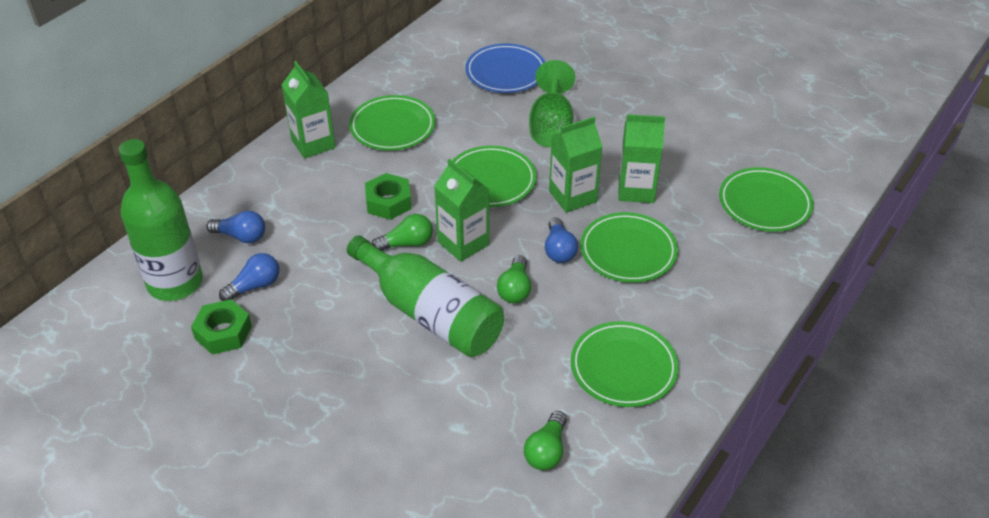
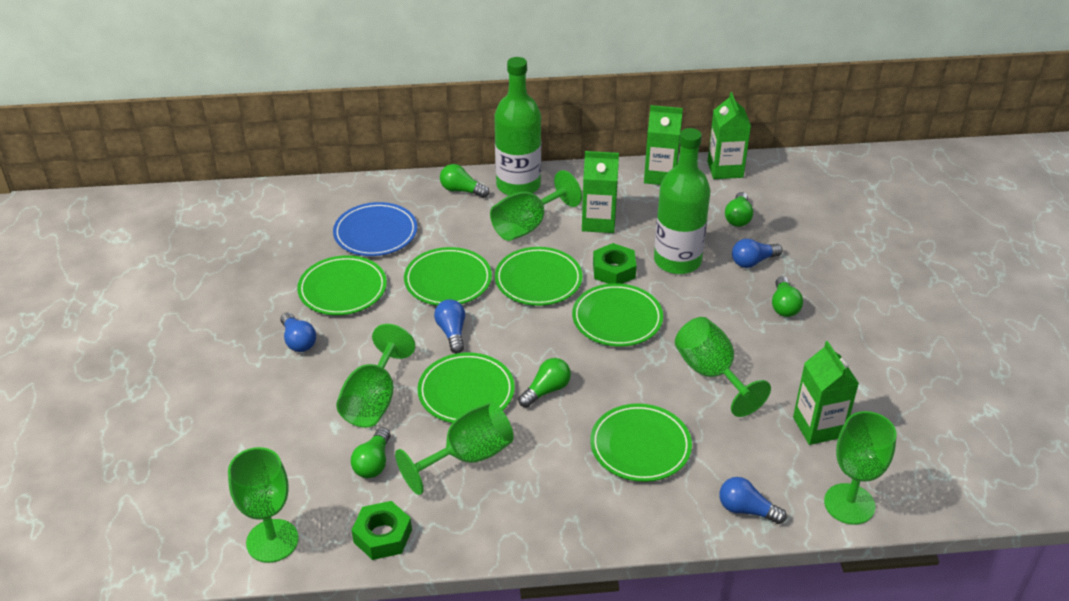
blue light bulb: [207,211,265,243] [219,253,279,301] [545,217,578,263] = 3 -> [281,312,316,352] [434,299,465,353] [719,477,787,524] [732,238,783,268] = 4
green goblet: [529,60,575,147] = 1 -> [228,447,299,563] [336,324,415,428] [395,402,514,495] [490,170,582,241] [675,317,771,417] [824,411,897,525] = 6
green light bulb: [371,214,433,251] [497,255,531,303] [524,411,567,470] = 3 -> [351,428,390,478] [440,164,489,198] [518,358,571,408] [725,192,753,227] [772,276,803,317] = 5
green plate: [349,95,435,150] [452,146,536,207] [571,321,679,407] [580,212,678,283] [719,167,814,232] = 5 -> [297,255,387,315] [404,247,492,305] [418,353,515,423] [495,247,583,306] [572,283,663,347] [590,403,692,482] = 6

